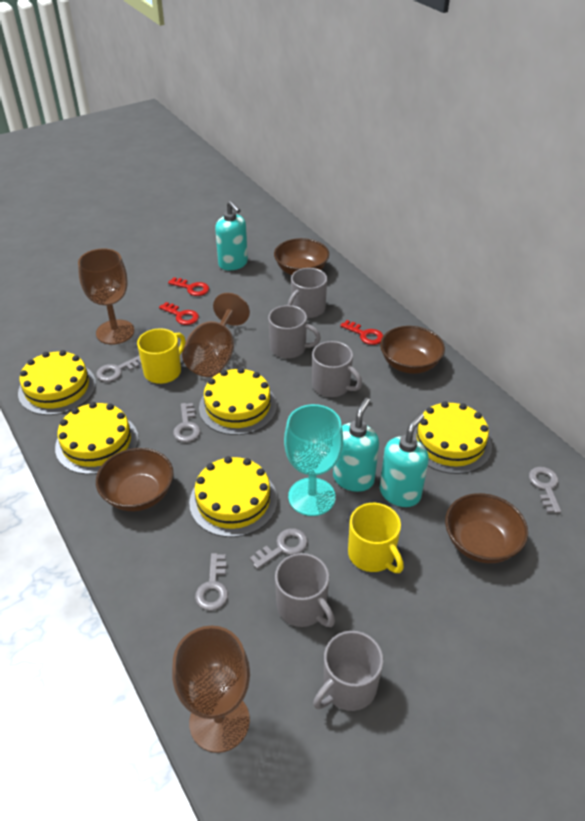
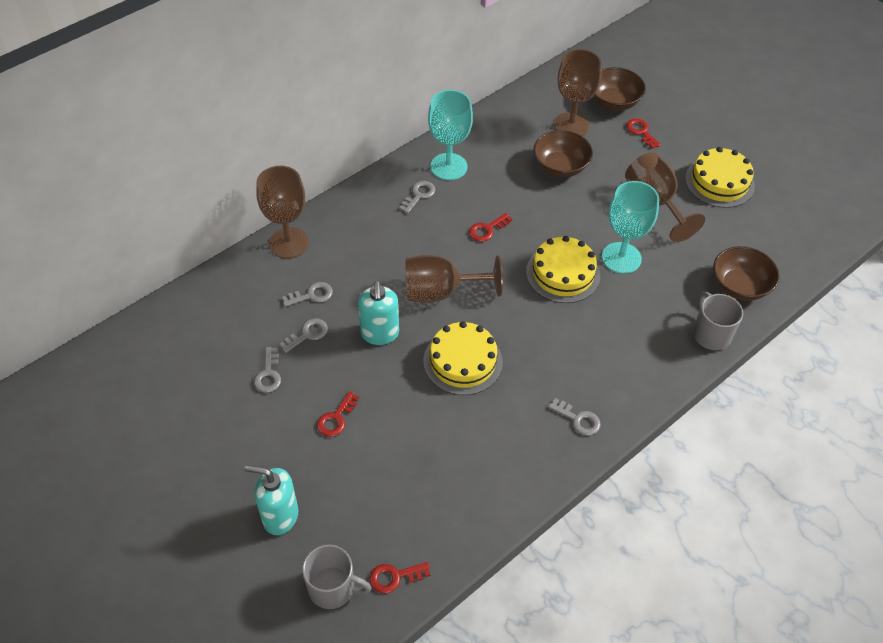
brown bowl: [96,448,174,511] [274,238,329,275] [380,326,445,374] [445,493,528,563] = 4 -> [533,130,593,177] [593,67,646,111] [713,246,780,301] = 3
brown goblet: [78,248,134,345] [172,626,250,753] [182,293,250,377] = 3 -> [256,166,309,259] [405,255,503,303] [554,49,602,136] [625,152,705,242] = 4
grey mug: [268,305,321,359] [275,553,335,627] [288,268,327,318] [312,341,362,397] [313,631,383,711] = 5 -> [302,544,371,609] [693,292,743,350] = 2
red key: [159,302,199,325] [168,277,209,296] [340,320,384,345] = 3 -> [317,391,359,437] [369,562,431,593] [469,213,512,241] [626,118,661,149] = 4
turquoise goblet: [284,404,343,516] = 1 -> [428,90,473,180] [602,181,659,274] = 2
turquoise soap dispenser: [215,201,248,270] [333,398,379,492] [380,413,429,507] = 3 -> [244,465,298,535] [358,281,399,345] = 2
yellow cake: [18,350,96,415] [55,402,138,474] [189,456,277,537] [199,367,277,435] [413,401,492,474] = 5 -> [423,321,503,395] [526,236,600,303] [685,147,755,208] = 3
yellow mug: [137,328,186,384] [348,503,404,573] = 2 -> none = 0

